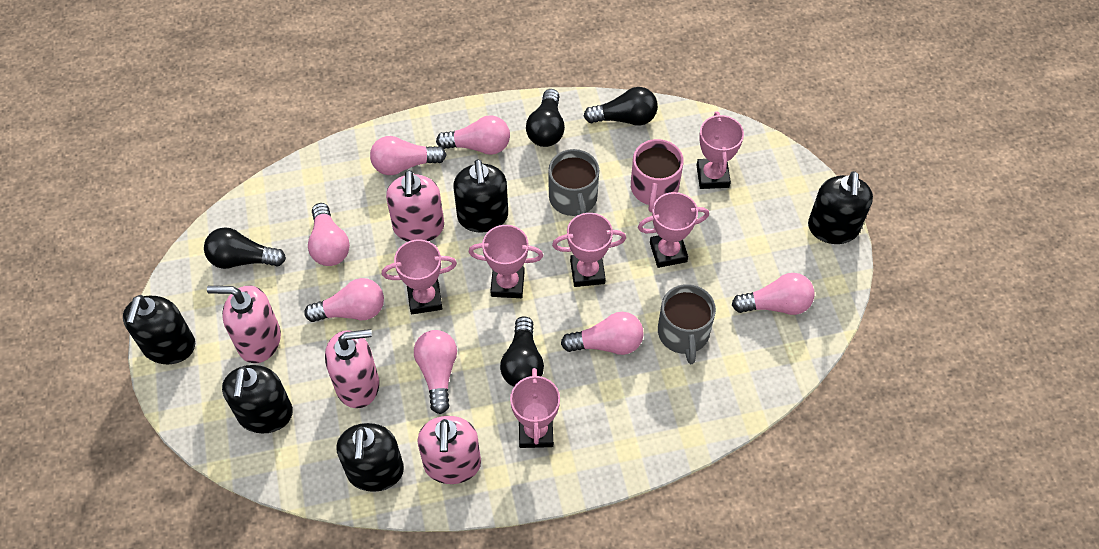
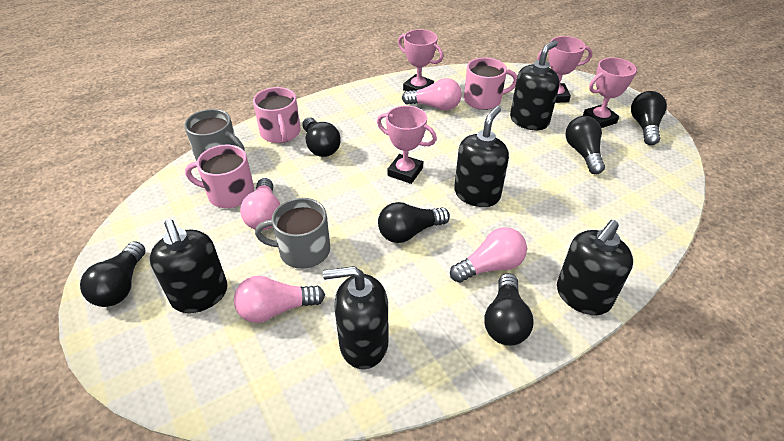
black light bulb: [204,227,286,269] [500,316,544,387] [526,89,565,147] [584,87,658,126] = 4 -> [80,241,145,307] [302,117,341,157] [378,202,450,243] [484,273,534,346] [566,116,605,174] [631,91,667,145] = 6
pink light bulb: [304,278,384,322] [308,203,350,266] [370,136,447,175] [414,330,457,414] [436,115,510,155] [561,312,644,355] [732,273,815,315] = 7 -> [234,276,325,323] [240,178,280,230] [402,78,462,110] [450,227,527,283] = 4
pink mug: [631,139,684,212] = 1 -> [185,145,254,208] [253,87,301,143] [464,57,517,110] = 3
pink soap dispenser: [207,286,281,363] [325,329,379,408] [386,170,444,242] [417,416,481,484] = 4 -> none = 0
pink trophy: [382,239,457,314] [468,225,543,298] [510,368,560,448] [552,213,626,287] [638,192,709,268] [697,112,744,189] = 6 -> [377,106,437,184] [398,29,443,91] [537,36,593,103] [583,58,637,128] = 4

